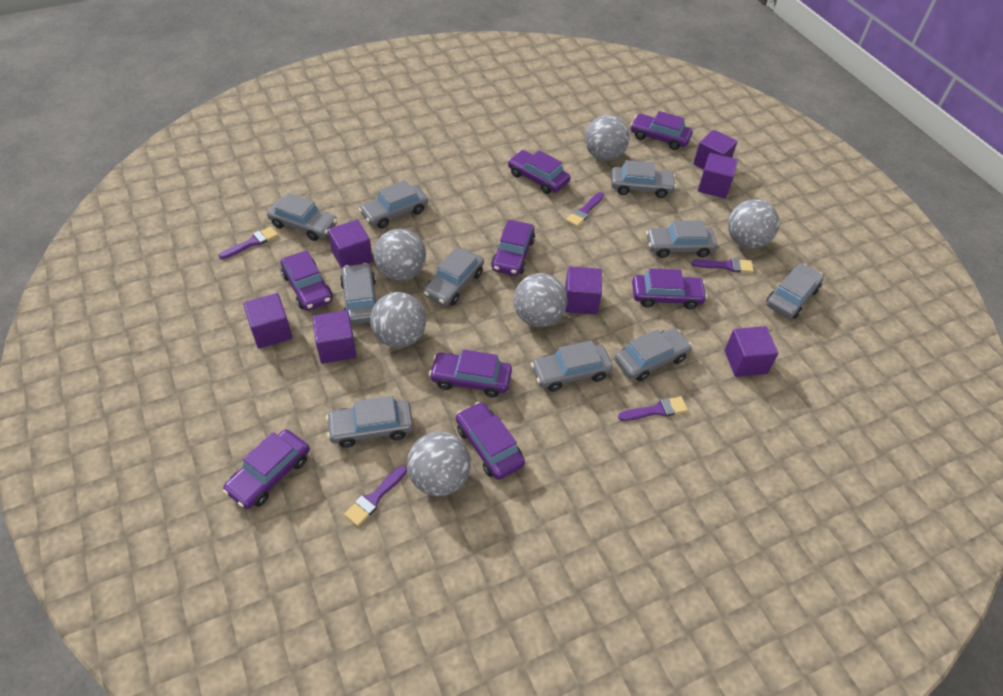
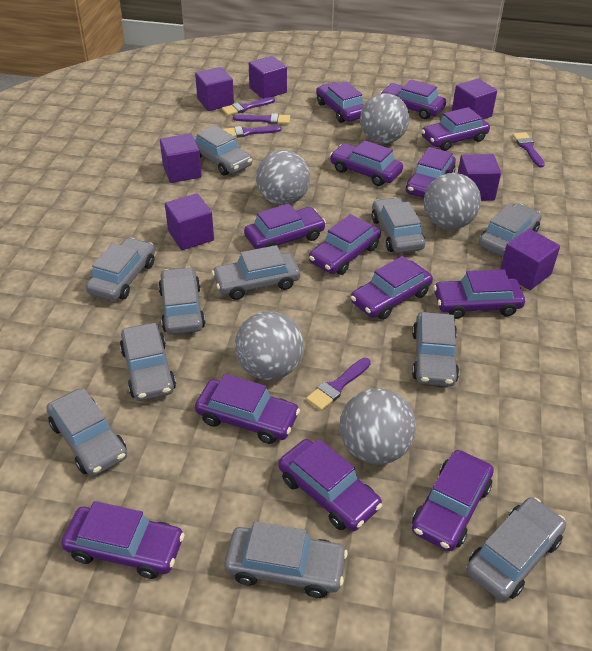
grey ball: [370,292,426,348] [374,229,426,281] [407,432,471,496] [514,273,568,327] [585,115,630,161] [728,199,779,249] = 6 -> [235,311,304,380] [256,150,310,205] [340,388,416,465] [360,93,409,144] [424,173,481,230] = 5
grey car: [267,193,337,241] [326,396,413,448] [340,263,376,325] [359,180,428,228] [423,248,484,306] [531,340,613,392] [611,160,676,198] [615,328,692,381] [646,220,717,258] [766,263,824,318] = 10 -> [46,389,127,476] [86,238,155,301] [120,323,176,401] [158,267,205,335] [193,125,252,175] [212,245,300,300] [224,521,348,598] [372,197,425,253] [412,312,459,386] [466,497,566,601] [478,203,542,257] = 11
purple car: [223,429,310,509] [281,251,333,311] [429,349,512,398] [456,402,525,480] [491,220,535,276] [508,150,570,194] [630,111,693,150] [632,268,707,309] = 8 -> [61,501,185,579] [195,374,300,444] [244,204,326,249] [278,439,382,531] [309,214,381,275] [316,82,364,123] [330,140,403,186] [351,256,433,320] [380,79,446,119] [406,147,456,198] [412,450,494,551] [421,107,490,151] [433,270,525,319] = 13

